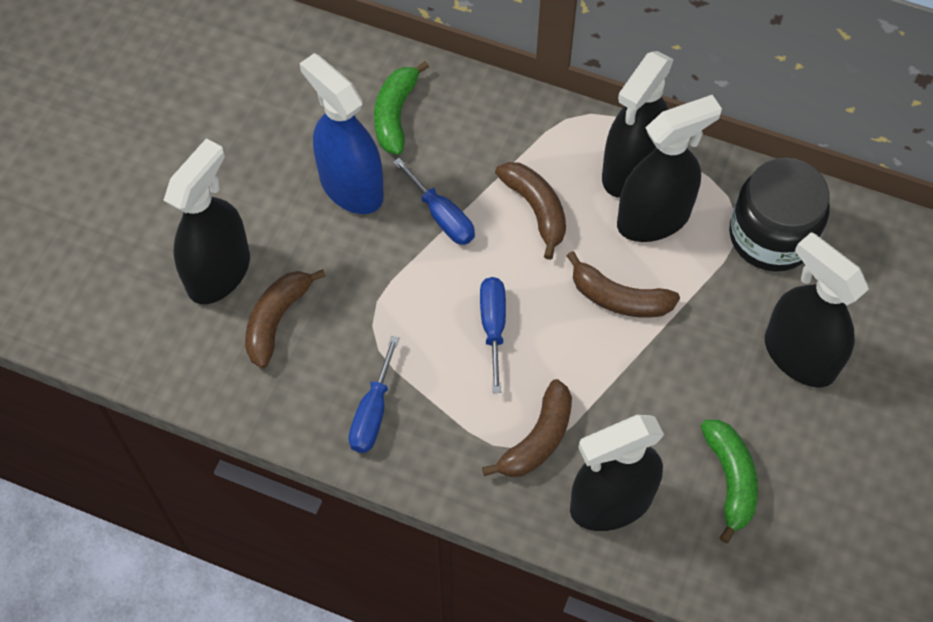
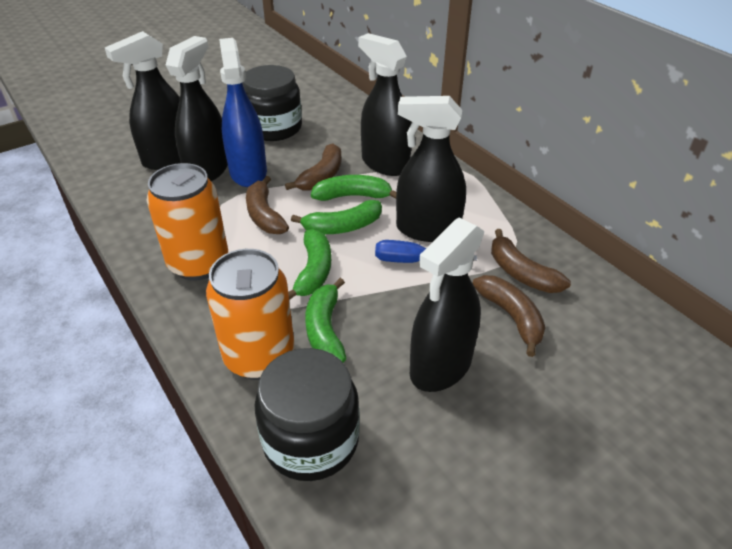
black jar: [729,158,830,272] = 1 -> [242,65,302,141] [255,348,360,481] = 2
blue screwdriver: [348,336,399,453] [393,158,475,245] [480,277,506,393] = 3 -> [375,240,477,263] = 1
green banana: [374,61,429,155] [701,420,758,543] = 2 -> [288,229,331,300] [291,200,382,234] [305,278,346,363] [311,175,396,201] = 4
orange can: none = 0 -> [147,163,228,281] [206,249,295,380] = 2

